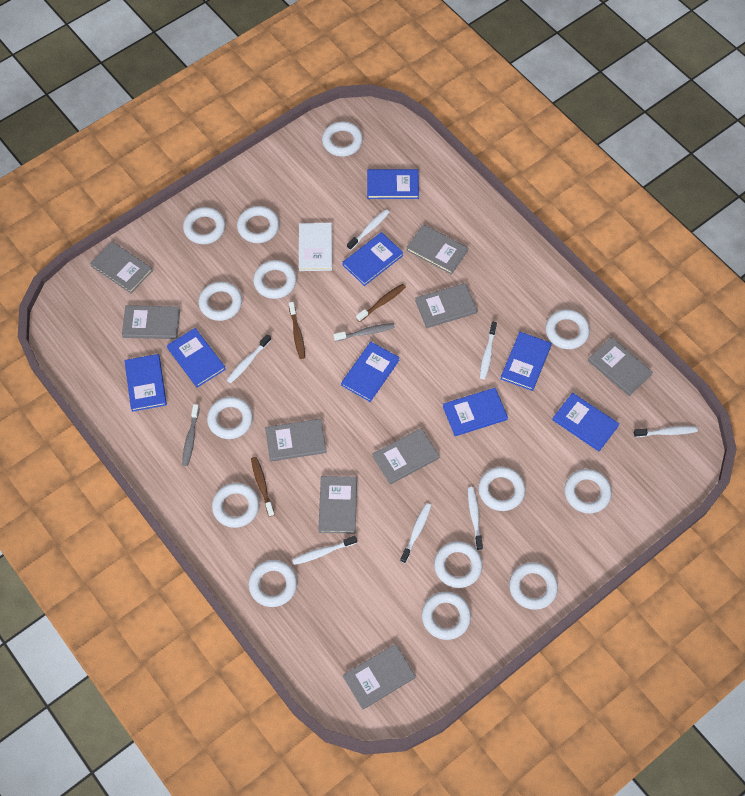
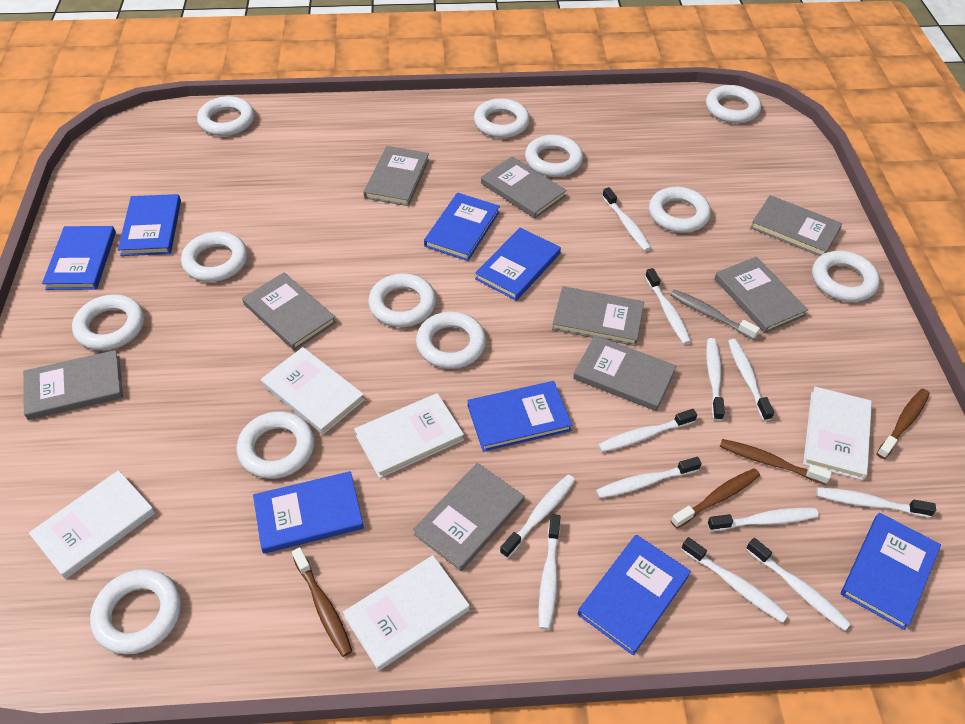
brown toothbrush: [251,457,275,517] [289,302,305,359] [356,284,406,322] = 3 -> [292,547,352,657] [671,468,760,528] [720,439,832,485] [876,389,930,459] = 4
grey toothbrush: [182,404,200,466] [334,323,395,341] = 2 -> [670,290,760,340] = 1
white book: [299,223,332,271] = 1 -> [29,470,155,579] [261,347,365,434] [343,555,470,671] [354,393,464,478] [803,387,872,480] = 5
white ring: [183,207,226,244] [199,281,242,321] [207,397,253,439] [212,483,259,528] [237,206,279,243] [249,560,297,607] [253,260,297,299] [322,121,363,157] [422,592,471,640] [434,541,482,588] [478,467,525,511] [509,562,558,610] [545,309,590,349] [564,469,612,513] = 14 -> [72,294,144,351] [90,569,181,655] [181,232,248,282] [197,96,254,136] [237,411,314,479] [368,273,436,327] [416,311,486,369] [474,98,530,138] [525,135,583,177] [649,187,711,233] [706,85,761,123] [812,251,880,302] = 12
white toothbrush: [227,334,271,383] [292,536,357,565] [347,209,389,250] [400,503,431,563] [468,487,483,550] [480,322,497,379] [633,426,698,437] = 7 -> [500,475,575,558] [538,514,561,630] [596,457,702,498] [598,409,697,452] [602,187,651,251] [645,268,691,344] [681,537,788,623] [706,338,725,421] [707,508,819,531] [728,339,774,421] [746,538,851,631] [816,488,936,517] = 12

